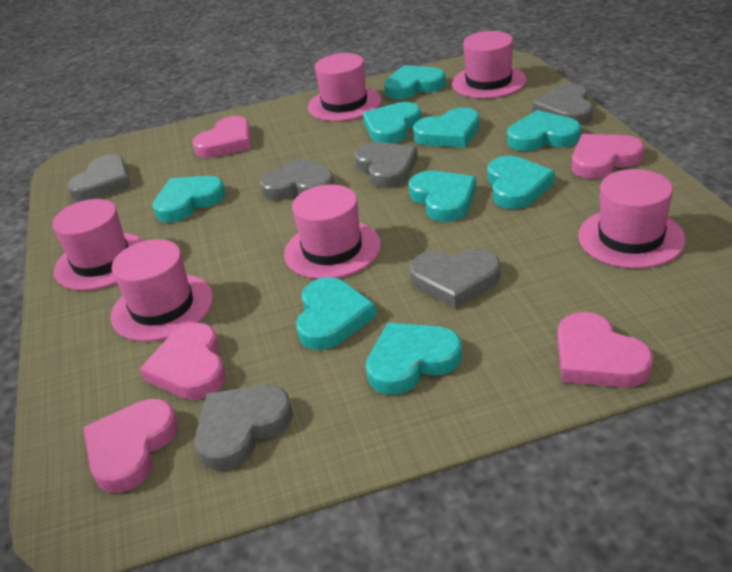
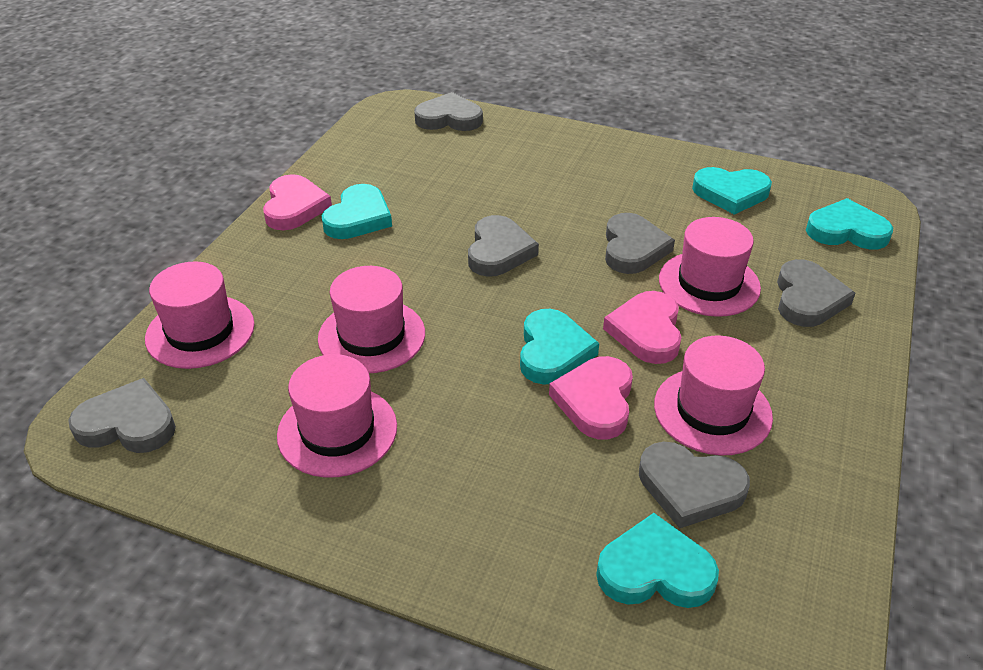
pink hat: [52,199,144,291] [111,239,213,342] [284,185,381,279] [308,53,382,121] [452,31,526,99] [578,169,686,268] = 6 -> [145,261,255,369] [277,354,397,478] [318,266,425,373] [654,335,773,456] [659,217,761,317] = 5
pink heart: [83,399,178,493] [140,323,226,400] [192,116,251,158] [557,312,653,388] [572,134,644,179] = 5 -> [263,174,332,230] [549,356,633,439] [603,291,682,364] = 3
turquoise heart: [152,176,225,222] [296,277,376,350] [363,102,421,144] [366,323,462,395] [384,65,446,99] [409,171,477,222] [413,108,480,147] [487,156,555,209] [507,110,581,151] = 9 -> [322,184,392,239] [520,309,599,385] [596,513,719,608] [692,167,772,215] [806,198,893,250] = 5

